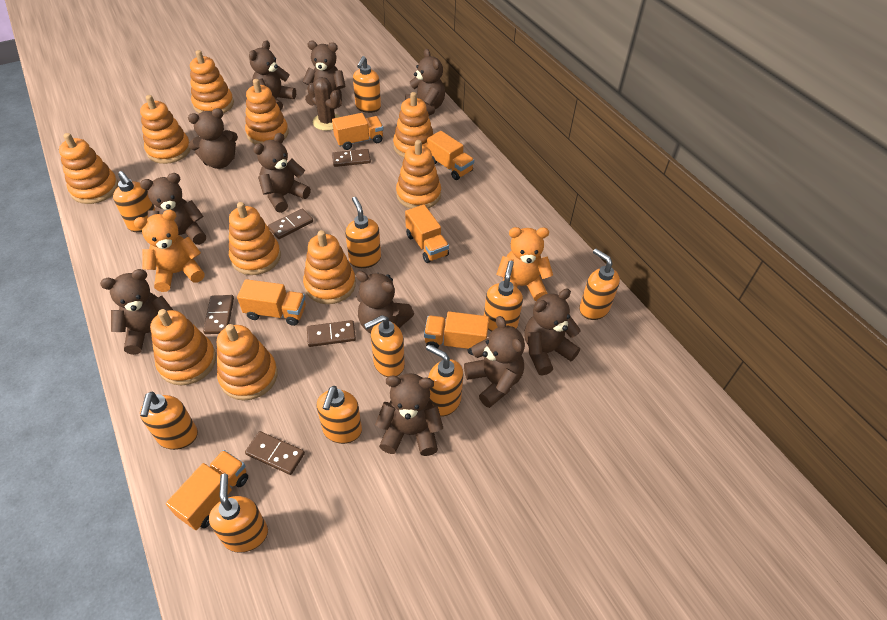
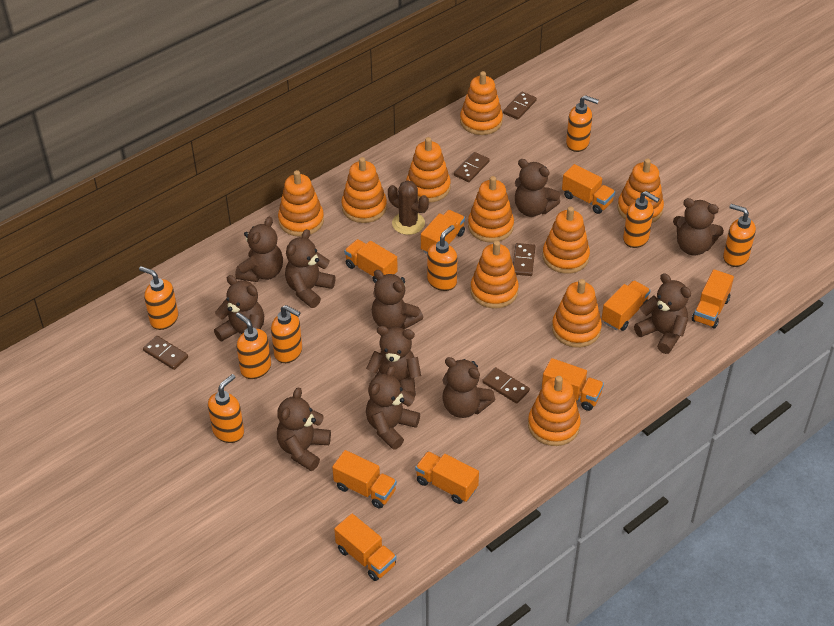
orange soap dispenser: [113,171,155,232] [140,392,198,450] [209,474,268,553] [316,386,362,444] [345,197,381,268] [353,56,381,113] [364,315,405,377] [426,345,463,417] [484,261,523,332] [579,249,620,320] = 10 -> [139,266,178,330] [208,374,244,443] [236,312,271,379] [271,305,302,363] [427,225,457,291] [566,95,599,152] [623,191,659,248] [723,204,756,267] = 8
orange teddy bear: [134,210,205,292] [496,227,553,301] = 2 -> none = 0
orange truck: [166,450,248,530] [237,279,306,326] [332,113,383,150] [405,204,449,263] [424,311,489,355] [427,131,474,180] = 6 -> [332,450,397,509] [334,514,397,581] [344,239,398,283] [415,451,479,504] [421,210,465,254] [542,358,604,411] [562,164,615,214] [602,280,651,331] [692,269,734,329] = 9

